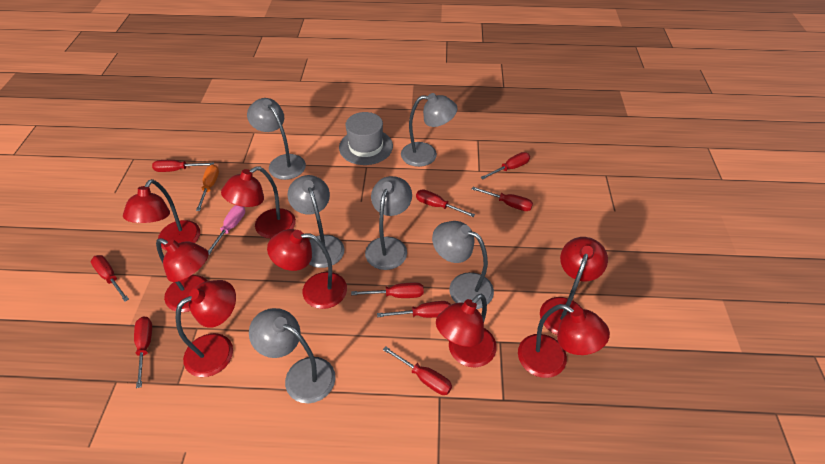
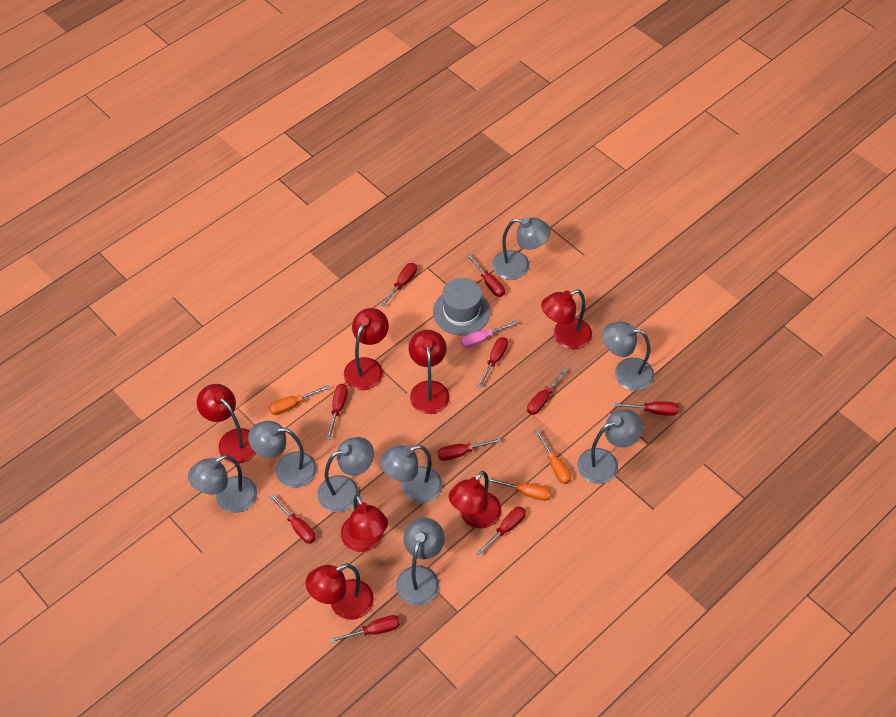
grey lamp: [247,98,306,180] [249,308,336,403] [288,175,345,268] [365,176,412,270] [401,93,457,167] [432,221,494,309] = 6 -> [188,455,257,513] [248,421,317,488] [318,437,374,512] [380,445,442,503] [396,517,445,606] [492,217,551,280] [577,410,643,484] [602,322,654,391] = 8
orange screwdriver: [196,164,219,211] = 1 -> [269,385,330,415] [488,478,551,501] [535,430,571,484] = 3
red lamp: [123,179,200,250] [156,238,209,312] [176,280,236,377] [221,166,296,239] [267,229,347,309] [436,294,497,367] [518,304,610,378] [540,237,608,335] = 8 -> [197,384,256,463] [305,563,374,620] [341,495,388,552] [344,308,389,390] [409,330,450,414] [449,471,501,529] [541,289,592,349] = 7
red screwdriver: [91,255,129,302] [134,317,152,388] [152,160,214,172] [351,282,424,298] [377,301,451,318] [383,346,452,395] [416,189,475,217] [472,187,533,211] [481,152,530,179] = 9 -> [270,494,316,544] [326,384,348,440] [330,615,400,643] [381,263,417,308] [437,438,501,461] [467,254,505,297] [476,506,526,556] [477,337,508,388] [527,368,568,415] [614,401,679,416] = 10

